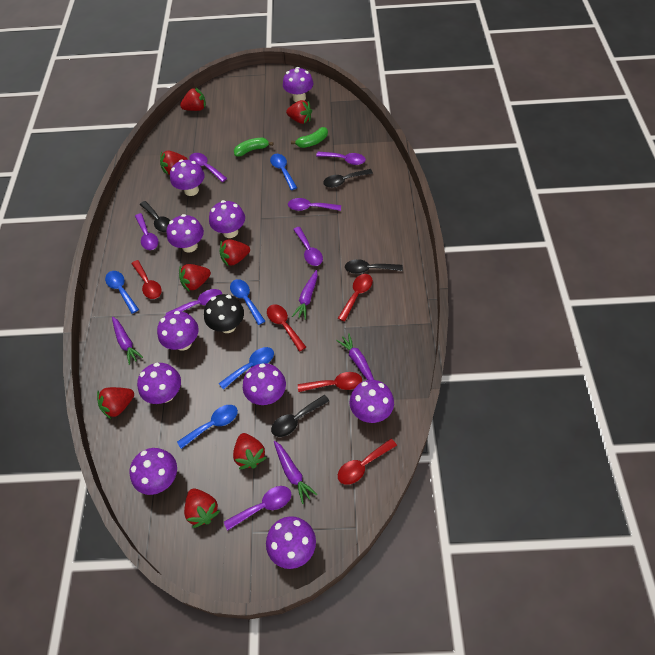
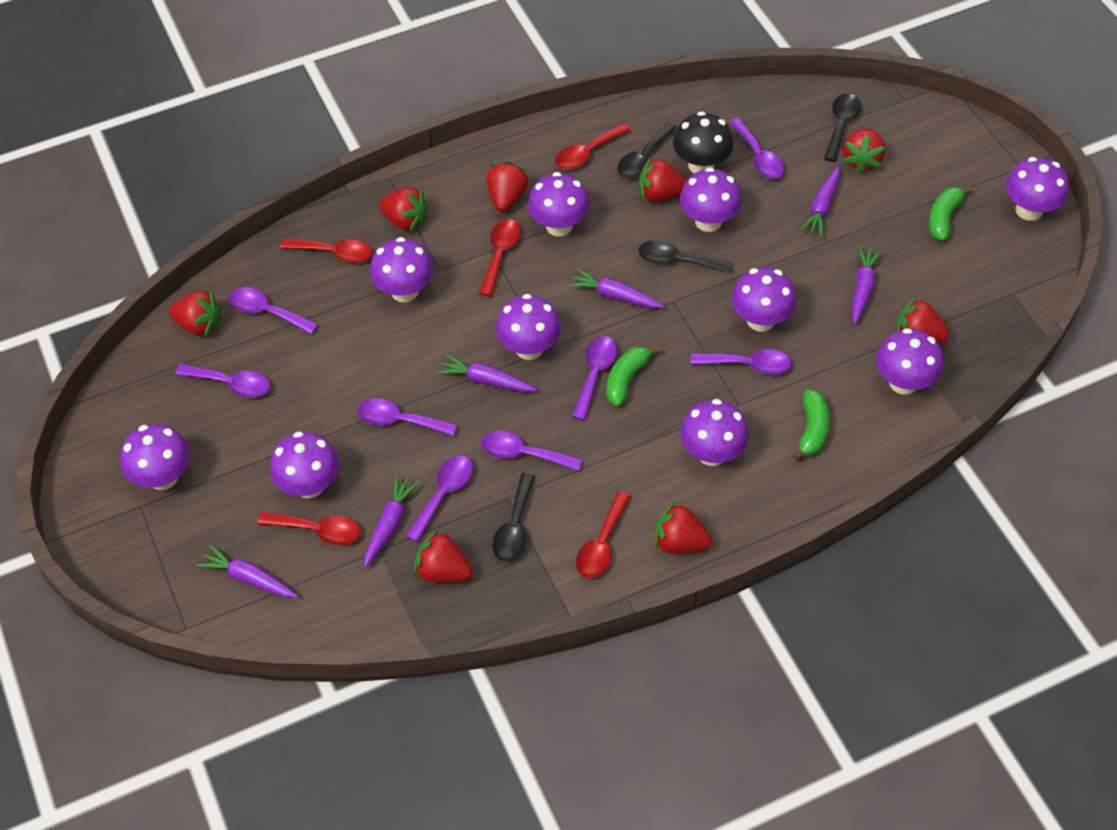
blue spoon: [105,271,139,314] [177,405,238,449] [219,347,274,390] [230,279,265,325] [270,154,297,190] = 5 -> none = 0
green banana: [234,138,273,157] [291,127,328,148] = 2 -> [606,346,660,407] [793,390,830,460] [929,186,972,241] = 3
purple carrot: [112,316,143,365] [274,441,317,504] [292,270,318,320] [336,333,374,380] = 4 -> [196,545,298,598] [364,475,420,568] [437,354,537,392] [568,269,664,308] [800,166,840,237] [852,246,882,324] = 6
purple spoon: [135,213,158,250] [166,289,222,315] [189,153,227,182] [224,486,291,531] [288,198,341,211] [293,227,323,266] [316,152,366,165] = 7 -> [175,364,270,398] [229,287,318,334] [357,398,457,436] [405,455,473,542] [481,431,583,471] [572,336,617,420] [691,349,792,375] [729,118,784,179] = 8

